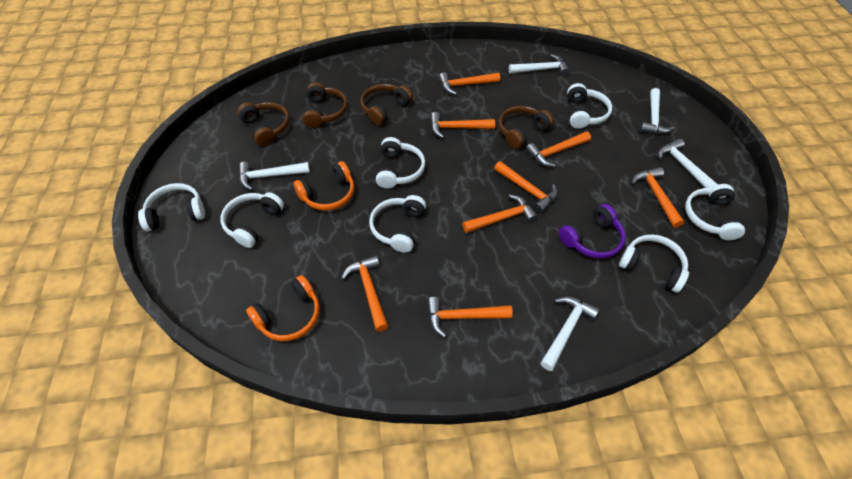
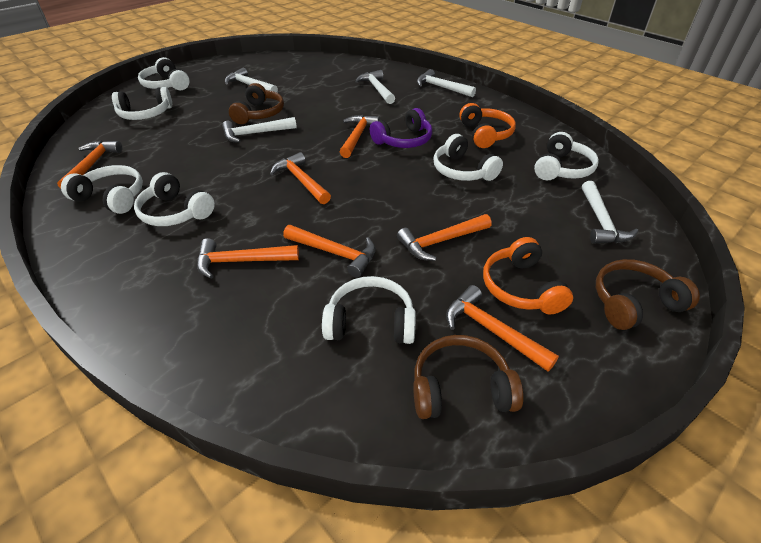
brown headphones: [237,102,290,146] [302,82,348,128] [360,84,413,125] [498,106,554,149] = 4 -> [229,83,284,124] [413,335,523,419] [596,259,700,330] = 3
orange hammer: [341,255,389,332] [427,297,513,338] [431,112,495,138] [439,72,500,95] [462,194,538,233] [494,161,558,213] [526,131,591,167] [632,167,684,228] = 8 -> [57,141,122,189] [197,238,299,279] [270,152,331,204] [283,225,376,278] [340,115,380,158] [397,214,492,261] [446,285,559,372] = 7

